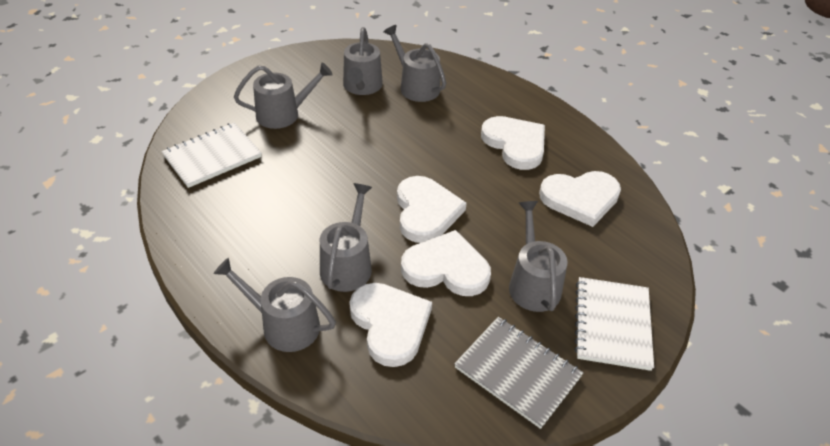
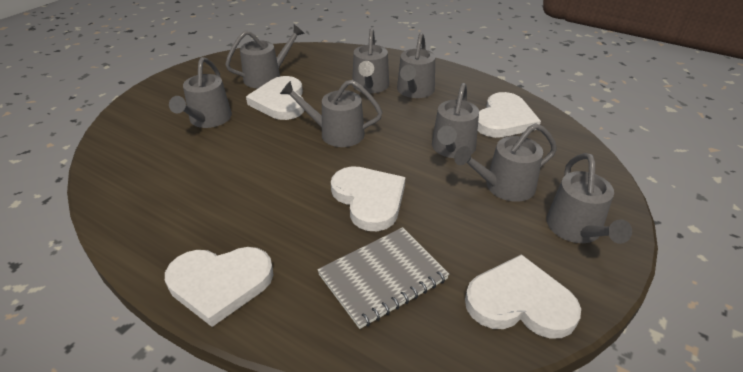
grey watering can: [213,258,336,352] [234,63,333,129] [320,183,372,292] [343,27,383,95] [384,25,446,102] [509,201,568,312] = 6 -> [169,57,232,128] [225,25,305,88] [280,80,382,147] [352,28,389,93] [397,33,435,98] [432,83,479,158] [454,123,557,202] [546,153,632,244] = 8
white notebook: [162,122,262,188] [574,277,654,371] = 2 -> none = 0

